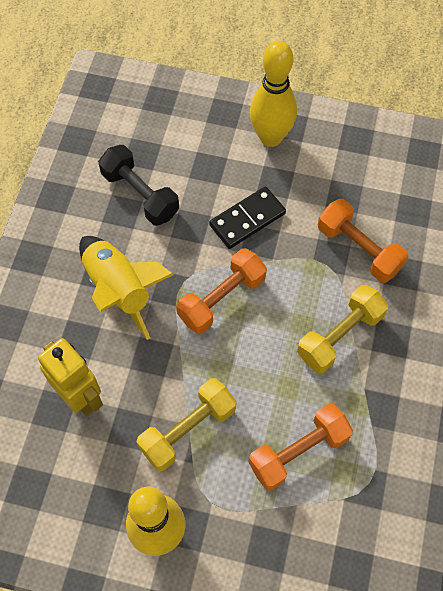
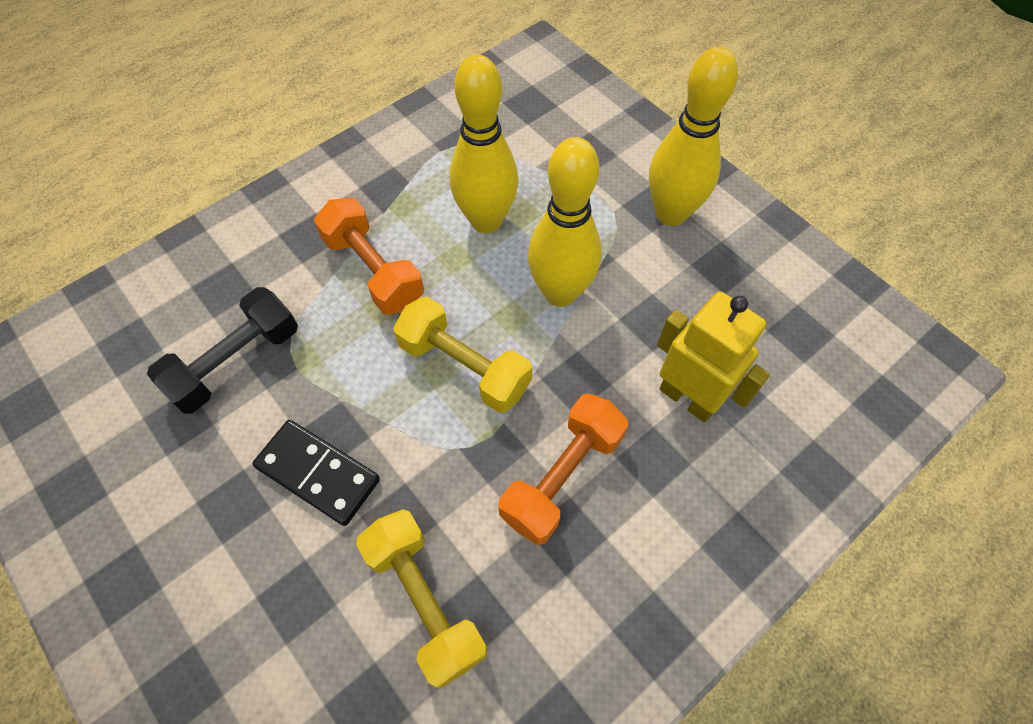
orange dumbbell: [176,248,267,334] [248,403,353,491] [318,199,409,283] = 3 -> [314,198,424,315] [499,393,628,545] = 2
yellow bowling pin: [126,487,185,556] [250,41,297,147] = 2 -> [450,55,519,233] [528,137,602,307] [649,47,738,226] = 3
yellow rocket: [79,236,174,340] = 1 -> none = 0

